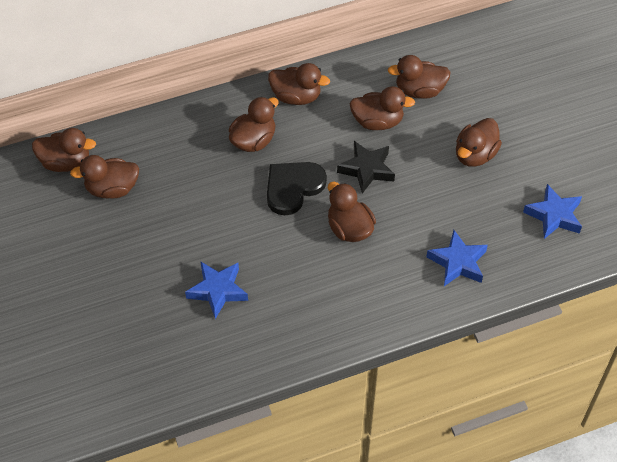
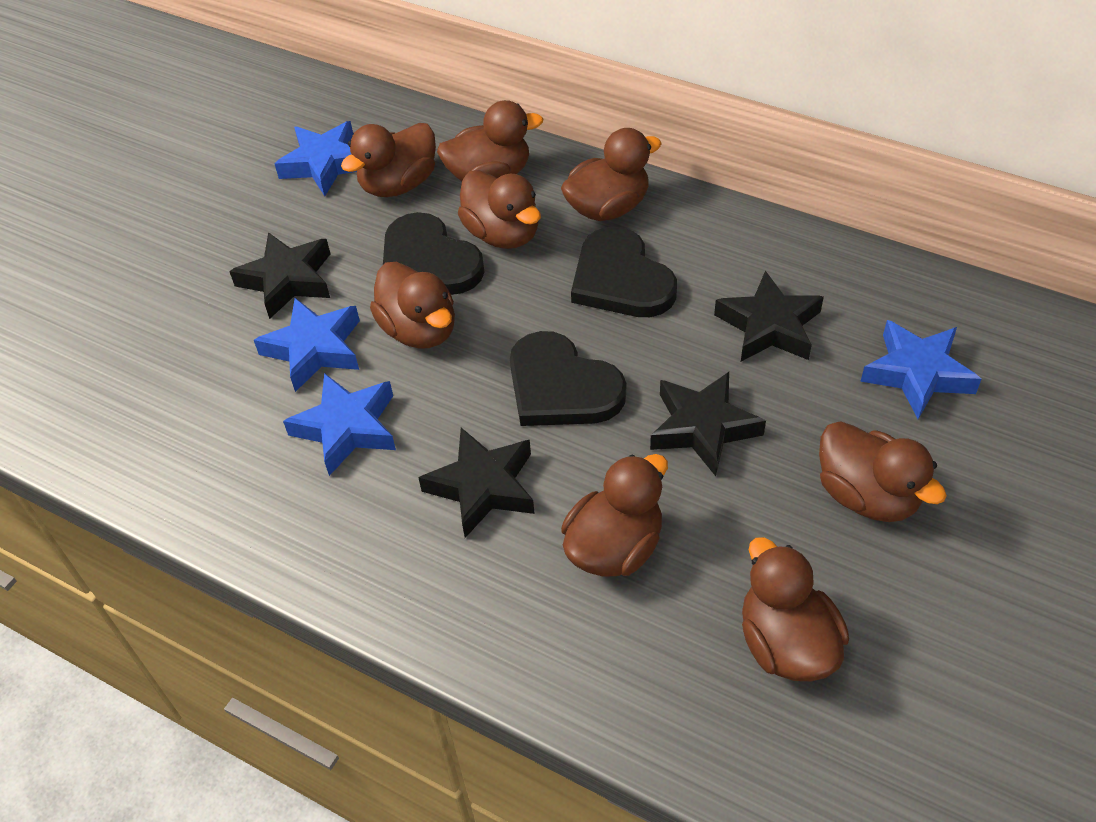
black heart: [267,162,327,215] = 1 -> [383,212,484,295] [510,331,626,426] [571,227,677,317] = 3
black star: [337,141,395,194] = 1 -> [229,232,330,319] [418,428,535,538] [650,372,766,476] [714,271,824,361] = 4
blue star: [185,261,248,319] [426,230,488,286] [523,184,582,239] = 3 -> [254,298,360,392] [274,121,357,196] [283,373,396,476] [860,320,982,419] = 4

